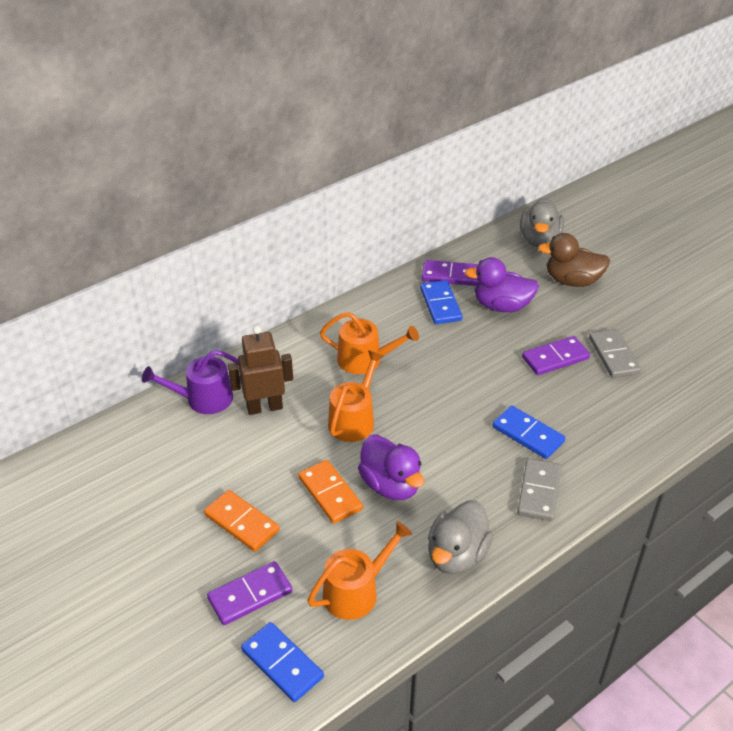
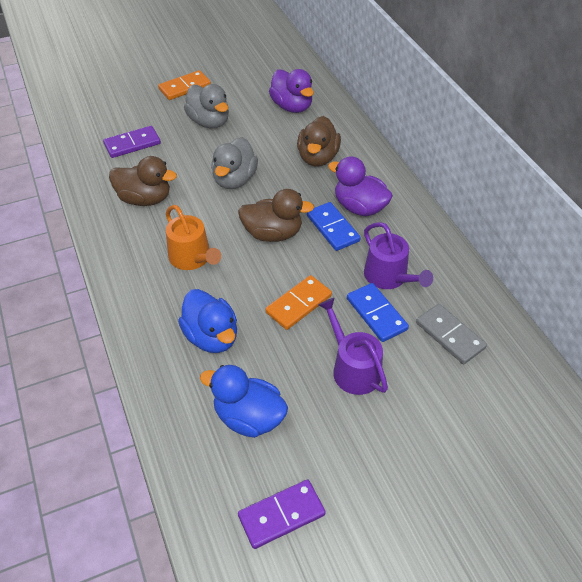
blue domino: [241,622,324,702] [420,280,463,324] [492,405,565,459] = 3 -> [307,202,361,251] [347,283,409,342] = 2
blue duck: none = 0 -> [178,289,237,353] [200,365,288,438] = 2
brown duck: [538,233,610,287] = 1 -> [109,156,177,206] [238,189,314,242] [297,116,341,167] = 3
brown robot: [228,326,293,415] = 1 -> none = 0
grey domino: [517,458,561,521] [589,329,641,378] = 2 -> [416,304,487,364] = 1
orange watering can: [307,521,412,620] [320,312,419,374] [328,350,383,442] = 3 -> [166,205,221,270] = 1
purple domino: [207,561,292,625] [422,260,479,286] [522,336,590,375] = 3 -> [103,126,161,158] [238,479,326,549] = 2
purple watering can: [142,350,241,414] = 1 -> [318,298,388,395] [364,222,433,289] = 2

